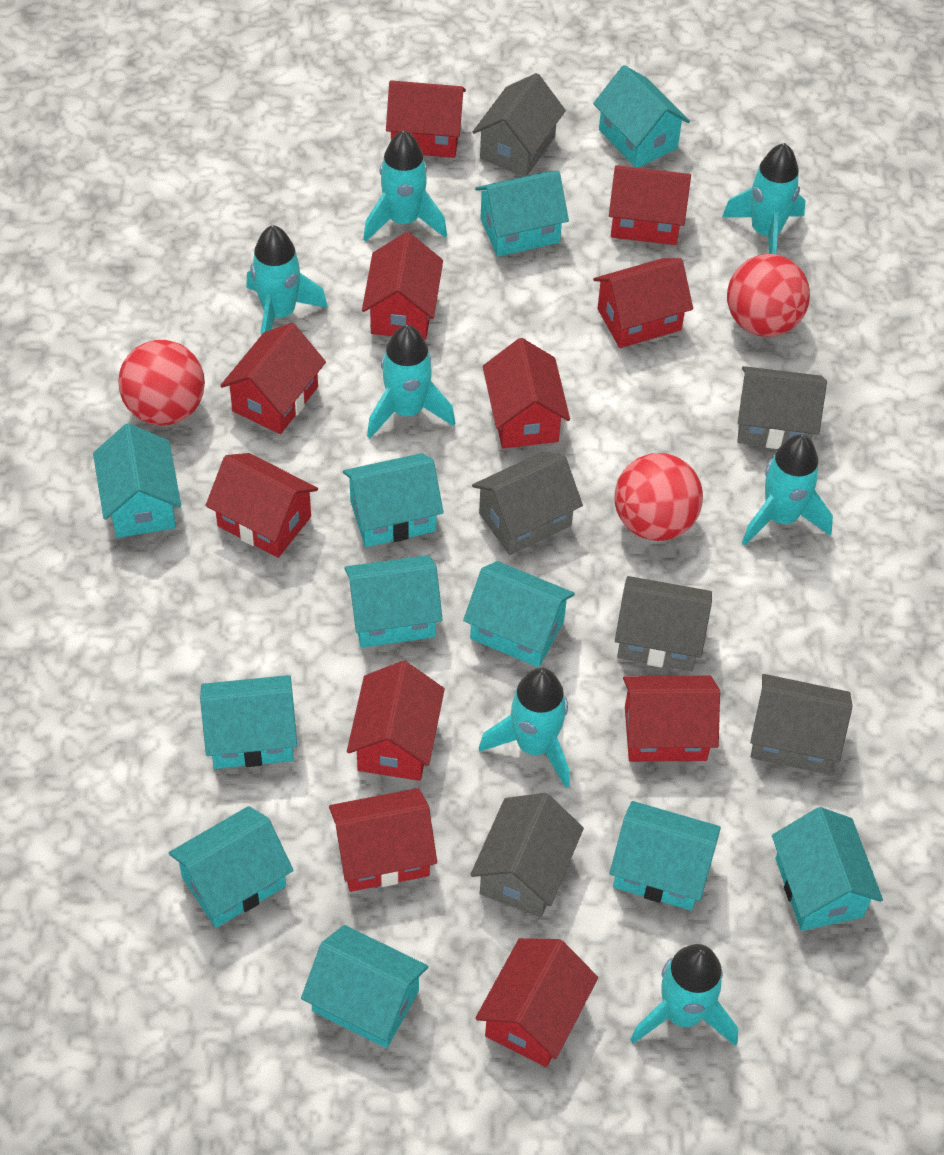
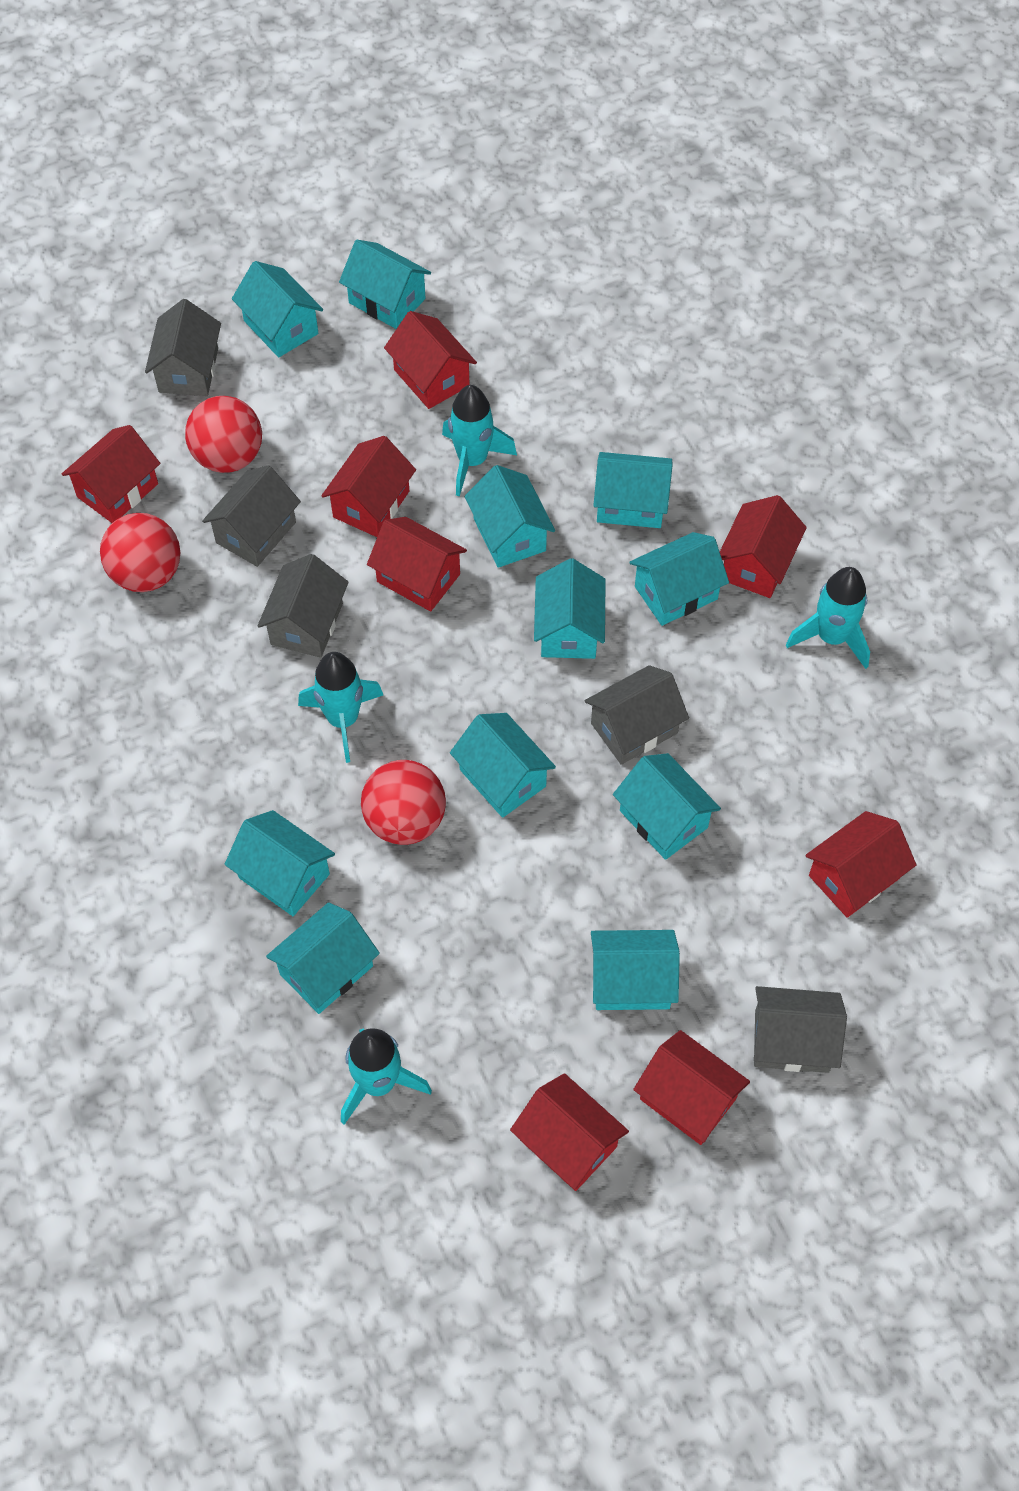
grey house: [470,793,584,918] [472,452,583,555] [473,73,566,176] [615,576,712,672] [737,366,827,449] [750,674,853,774] = 6 -> [145,299,221,396] [202,465,301,567] [258,554,349,658] [585,665,689,765] [754,986,847,1073] = 5
red house: [206,453,318,558] [220,323,326,434] [329,788,437,892] [347,661,445,781] [362,232,443,340] [386,80,466,158] [475,938,598,1067] [483,338,570,449] [593,258,693,348] [609,165,691,245] [623,676,720,762] = 11 -> [62,425,160,523] [321,436,416,537] [367,517,467,611] [384,311,477,409] [510,1073,629,1191] [633,1030,750,1145] [720,495,807,598] [806,811,916,918] = 8
turquoise rocket: [246,225,328,335] [363,130,447,242] [367,325,455,438] [479,668,570,788] [630,944,738,1046] [722,143,806,254] [742,434,833,545] = 7 -> [298,652,383,763] [341,1028,432,1125] [442,385,517,497] [786,567,870,669] = 4

